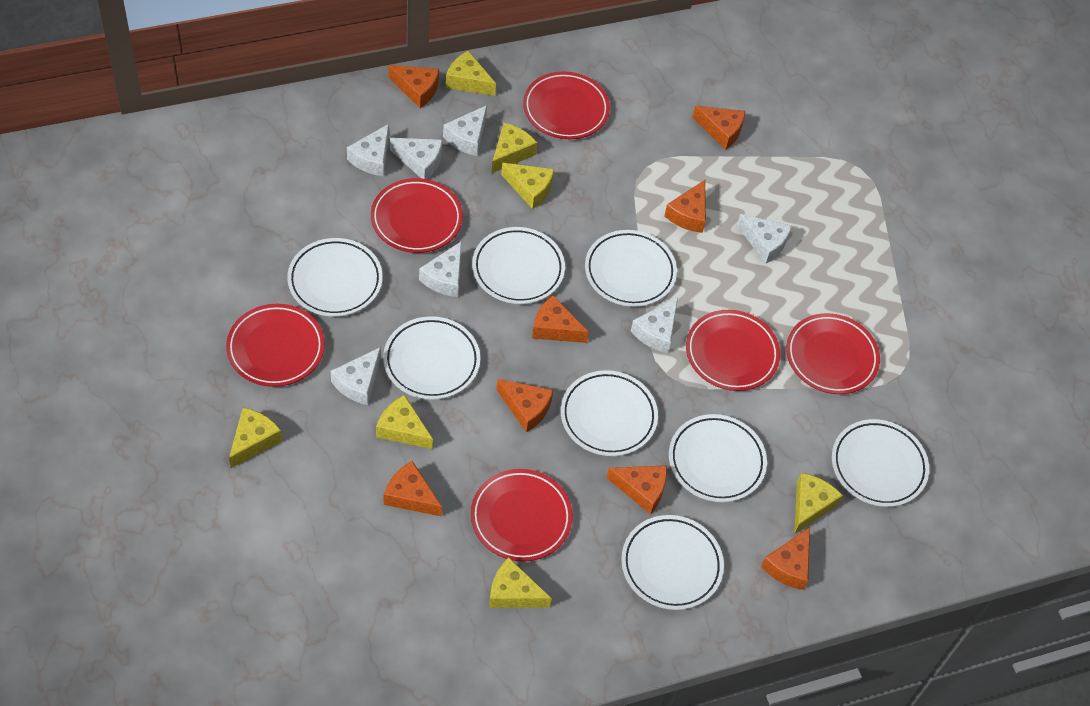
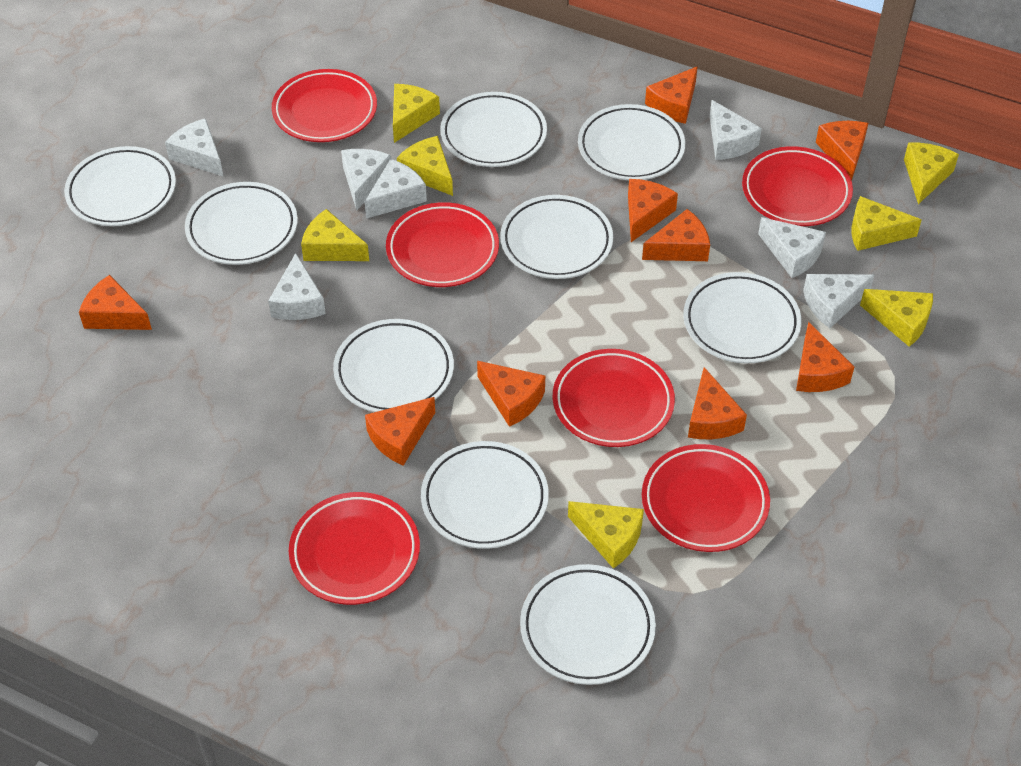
orange cheese: [384,461,442,517] [389,65,439,108] [496,379,553,432] [532,295,589,343] [607,465,667,515] [665,180,706,233] [692,106,745,150] [761,527,810,590] = 8 -> [79,275,152,330] [365,397,435,466] [477,361,545,427] [628,179,678,242] [642,209,710,261] [645,66,698,124] [688,367,747,439] [796,322,854,392] [816,121,868,181] = 9
white plate: [287,238,383,317] [383,316,480,400] [472,227,565,304] [561,370,658,456] [585,230,677,307] [621,515,724,610] [669,414,767,502] [832,419,929,507] = 8 -> [64,146,176,226] [185,182,298,265] [333,319,454,412] [421,441,549,549] [440,92,547,167] [500,195,613,279] [520,564,656,685] [578,104,685,180] [683,272,801,363] = 9

